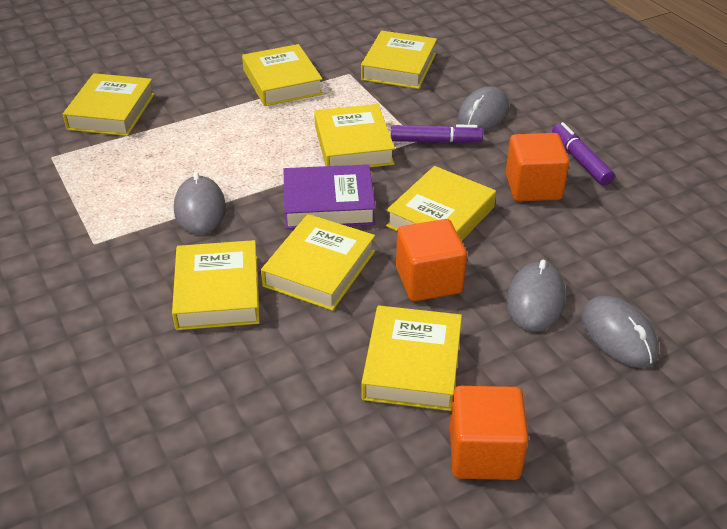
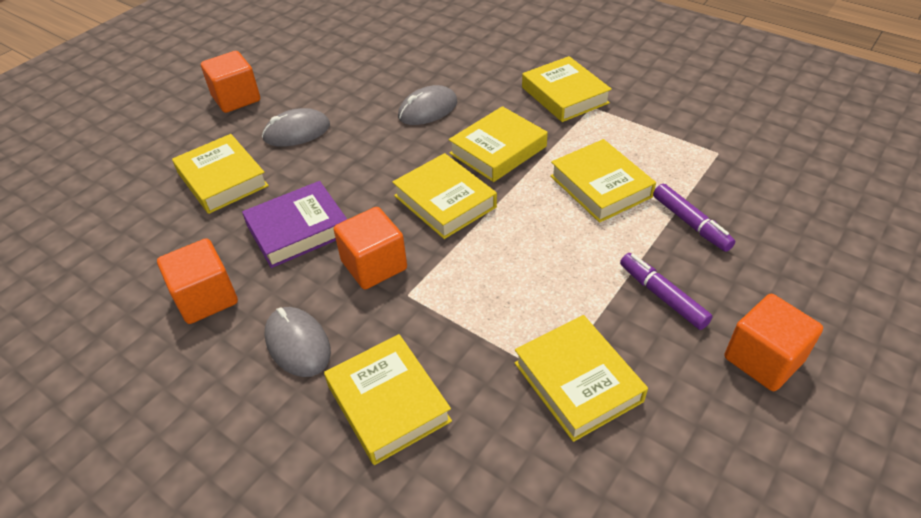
grey mouse: [174,172,226,234] [458,86,509,131] [506,260,566,332] [581,296,659,368] = 4 -> [262,108,330,147] [265,307,331,377] [398,85,457,125] = 3
orange cube: [396,219,467,301] [450,386,529,480] [506,133,570,202] = 3 -> [157,238,238,324] [201,51,260,113] [333,207,407,289] [724,294,823,391] = 4
yellow book: [63,73,155,136] [172,240,260,330] [242,44,323,106] [261,214,375,311] [314,104,395,167] [361,31,437,89] [361,305,462,411] [386,166,496,241] = 8 -> [172,134,269,214] [324,334,452,465] [392,153,497,239] [449,106,548,182] [514,315,648,442] [522,56,612,122] [550,139,656,223] = 7

